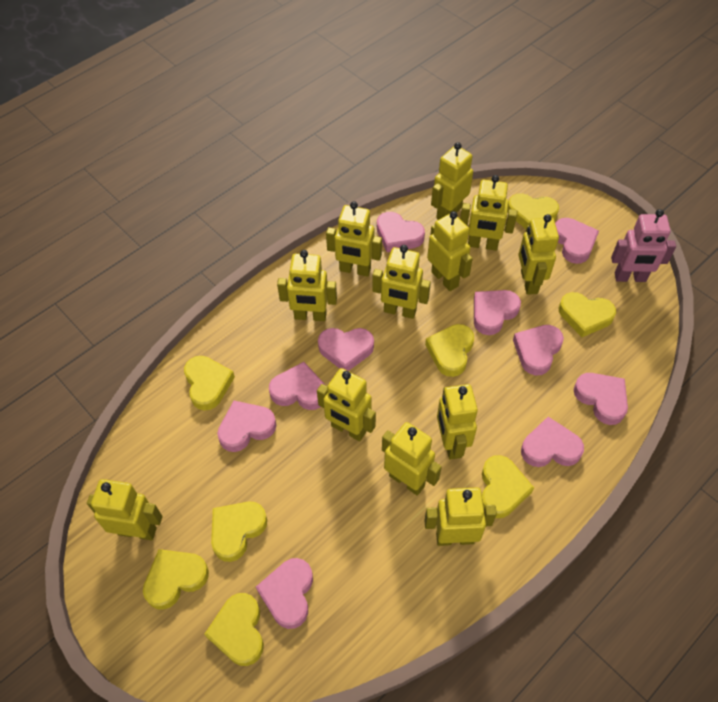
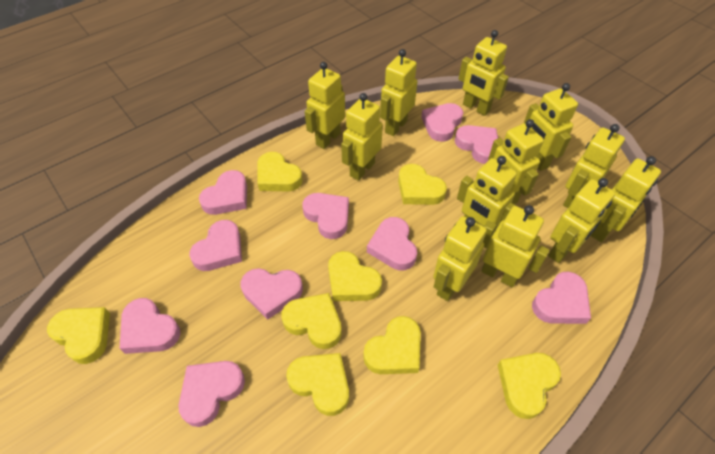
pink robot: [611,209,676,282] = 1 -> none = 0

